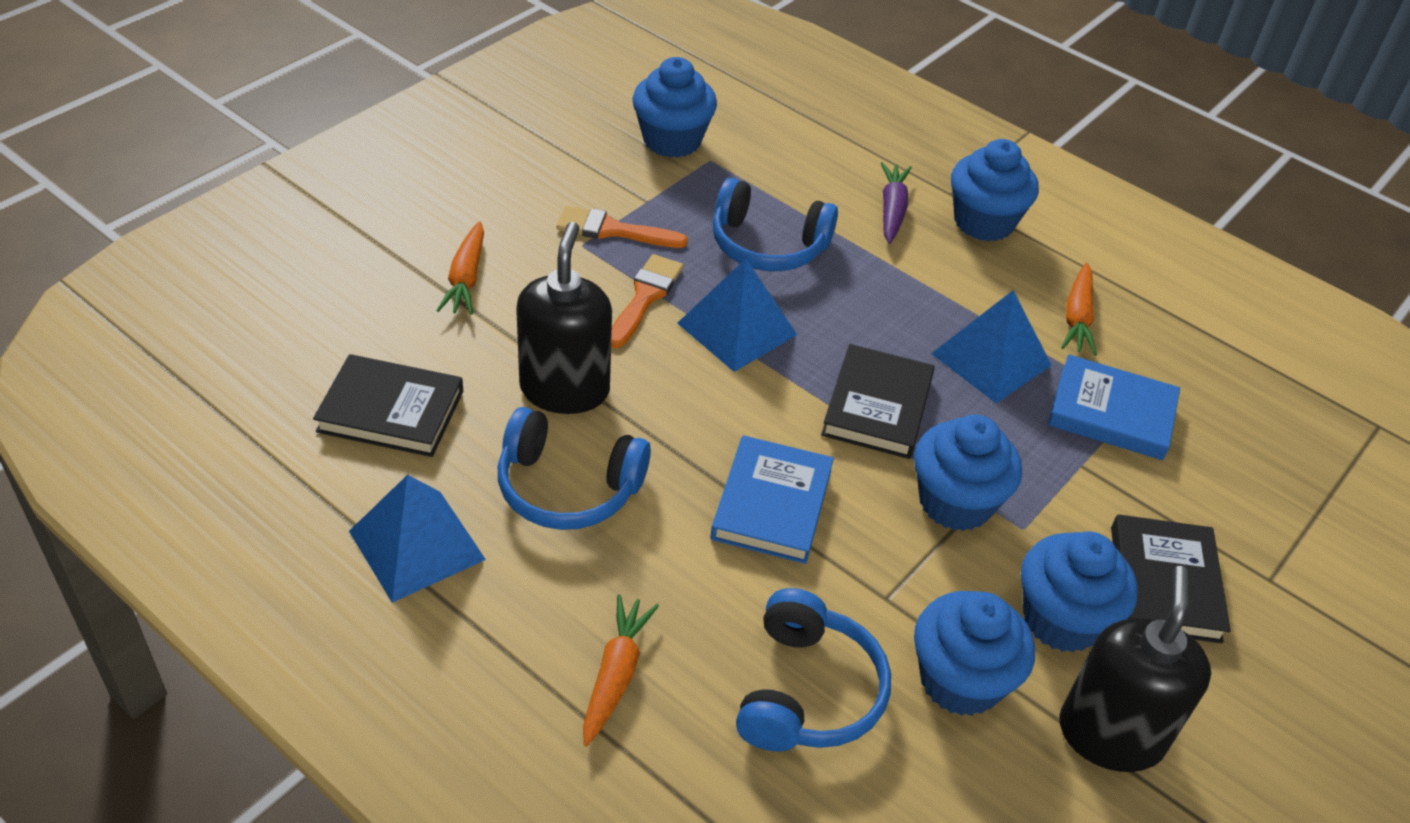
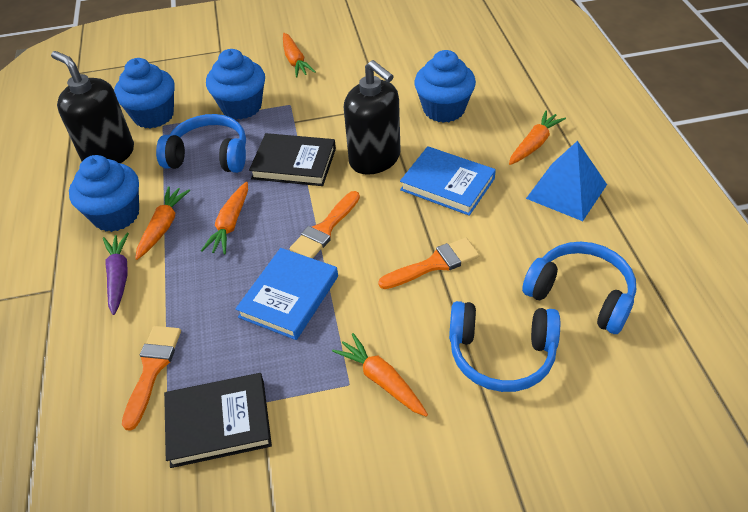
black book: [313,354,463,457] [821,344,935,459] [1111,514,1231,643] = 3 -> [164,373,272,468] [249,133,336,186] = 2
blue cupcake: [633,57,717,158] [914,414,1022,531] [914,591,1035,716] [951,139,1039,241] [1021,531,1138,653] = 5 -> [69,155,139,232] [114,58,175,128] [206,49,265,120] [414,50,476,123] = 4
blue pyramid: [349,475,486,603] [677,259,797,372] [931,290,1051,403] = 3 -> [526,141,607,221] = 1
orange brush: [557,206,688,248] [611,254,683,348] = 2 -> [122,326,181,431] [290,191,360,259] [378,238,479,289] = 3
orange carrot: [436,221,484,315] [583,594,659,746] [1061,263,1097,356] = 3 -> [135,187,190,260] [201,182,248,255] [283,33,316,78] [332,333,428,417] [509,110,566,165] = 5

